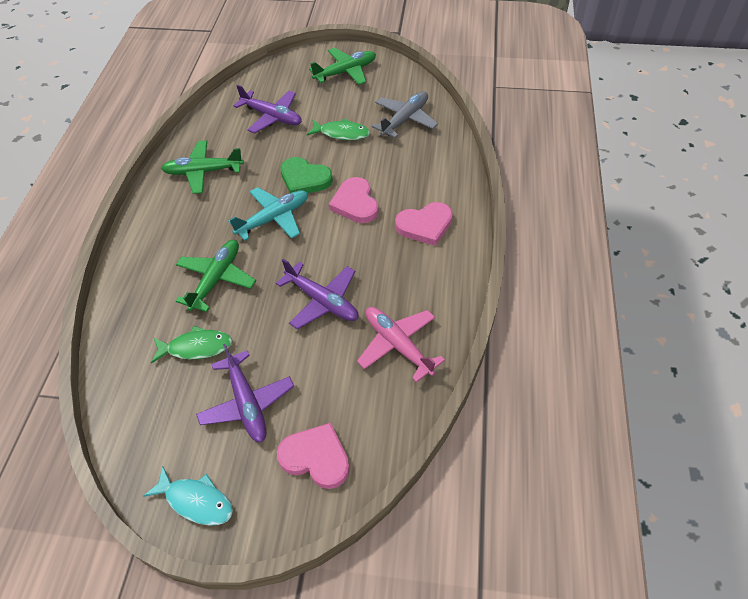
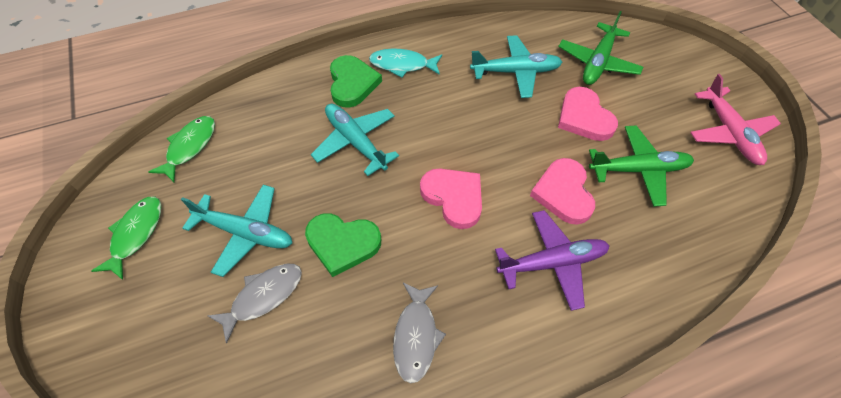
green heart: [281,157,333,193] = 1 -> [305,213,381,277] [330,55,382,108] = 2
green plane: [161,140,244,194] [176,240,256,312] [309,48,376,85] = 3 -> [558,11,643,85] [589,125,694,207] = 2
grey fish: none = 0 -> [208,264,302,344] [393,283,446,383] = 2
grey plane: [372,91,438,138] = 1 -> none = 0
purple plane: [196,344,294,443] [234,84,302,134] [276,259,358,329] = 3 -> [495,210,610,311] = 1
turquoise plane: [228,187,308,241] = 1 -> [181,185,292,277] [311,104,399,176] [470,35,562,98] = 3

